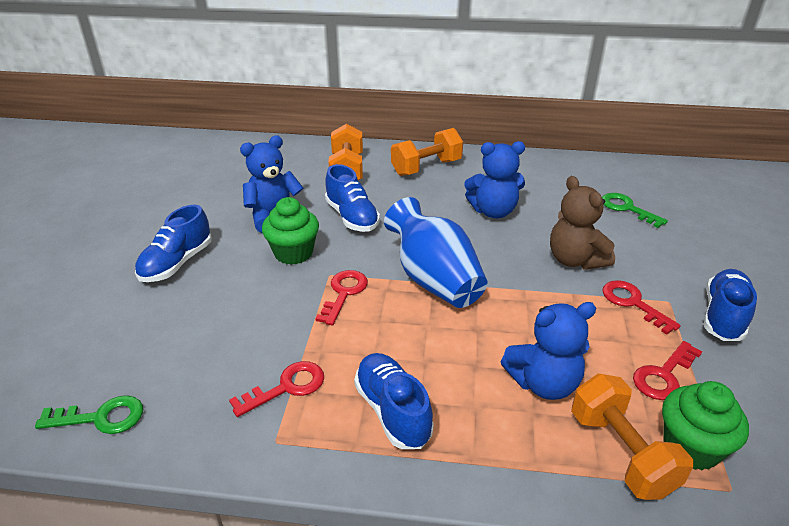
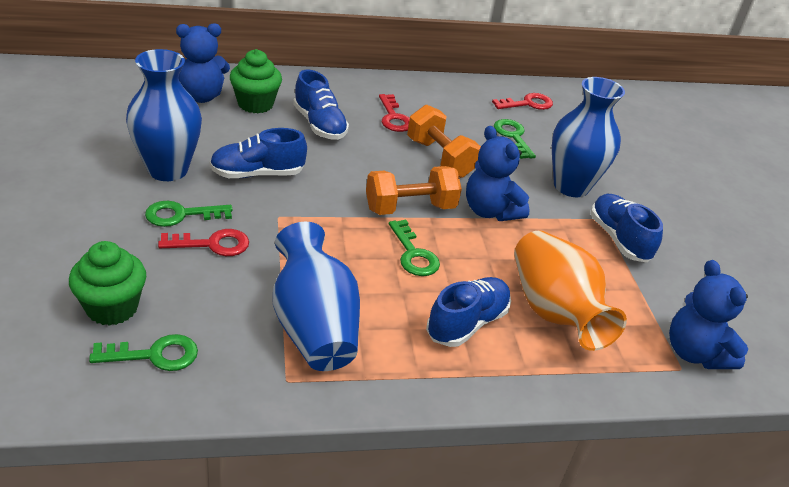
blue vase: [384,197,487,308] = 1 -> [126,49,202,181] [273,222,360,371] [552,77,625,197] = 3
brown teddy bear: [550,176,615,270] = 1 -> none = 0
green key: [35,395,143,434] [602,193,668,228] = 2 -> [89,334,198,371] [145,201,233,227] [389,220,440,276] [494,119,536,159] = 4
orange dumbbell: [329,124,363,180] [391,128,463,176] [571,374,693,500] = 3 -> [366,166,462,215] [407,104,481,178] = 2
orange vase: none = 0 -> [514,230,627,351] = 1
red key: [229,361,324,417] [315,270,368,325] [602,280,681,335] [633,341,702,400] = 4 -> [158,229,249,256] [379,94,410,132] [492,93,553,110] = 3

